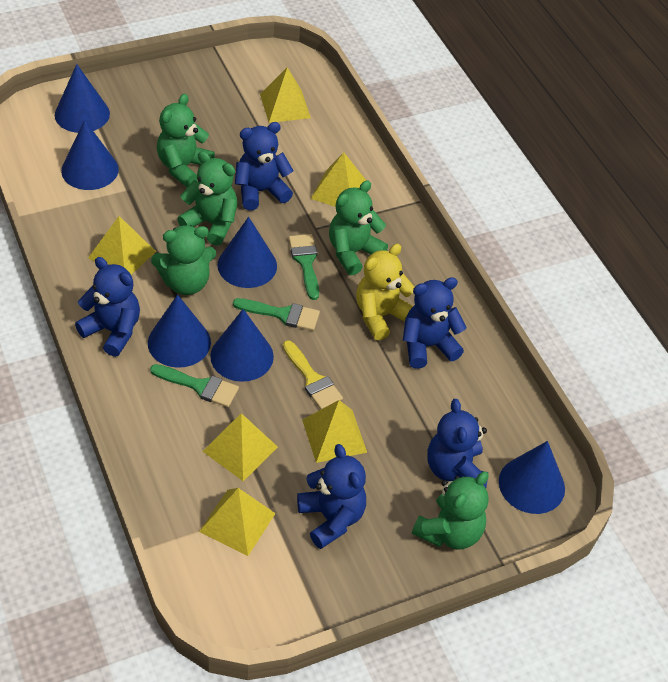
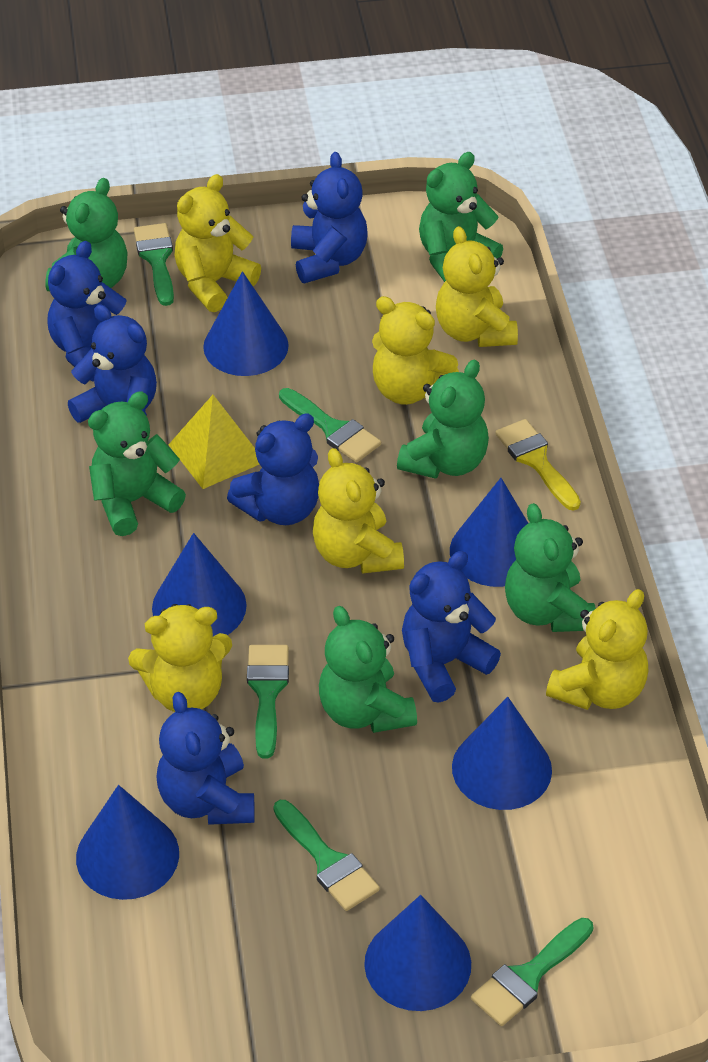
blue teddy bear: [75,257,140,357] [235,122,294,210] [297,444,366,549] [403,277,467,369] [427,399,488,488] = 5 -> [47,241,127,381] [68,305,157,423] [156,692,255,825] [227,413,319,525] [291,152,368,283] [402,551,501,703] = 6
green brush: [150,364,239,407] [233,298,320,331] [289,234,319,300] = 3 -> [134,223,174,306] [247,645,289,759] [273,800,380,911] [279,388,381,463] [471,918,594,1026] = 5
green teddy bear: [151,225,216,295] [157,94,215,187] [177,151,237,246] [329,180,388,275] [412,471,489,550] = 5 -> [45,178,128,291] [88,391,186,536] [319,606,417,733] [397,359,489,479] [419,152,503,282] [505,503,596,632] = 6
yellow pyramid: [88,216,156,275] [199,488,276,556] [202,413,278,481] [260,67,311,123] [302,400,367,463] [311,152,366,207] = 6 -> [168,395,260,489] = 1
yellow teddy bear: [356,244,415,340] = 1 -> [128,604,232,712] [174,174,261,312] [313,448,404,574] [372,296,459,405] [436,226,518,347] [546,589,648,710] = 6

